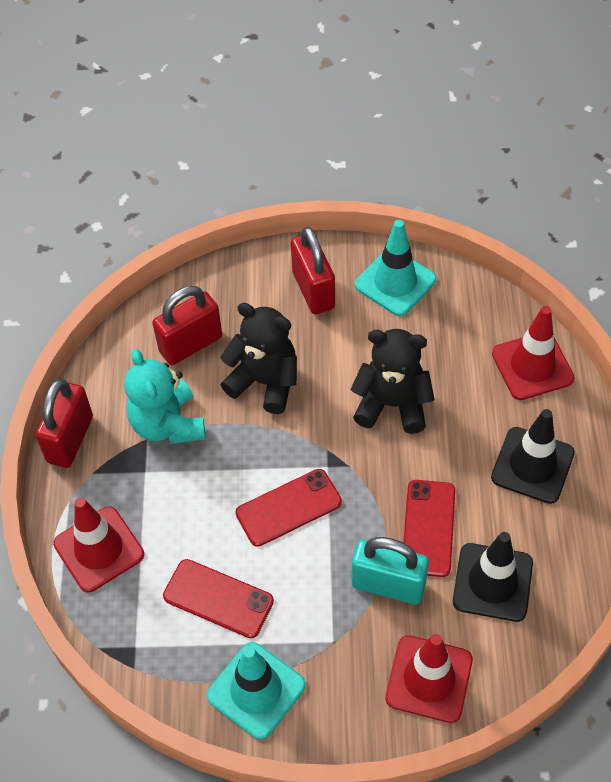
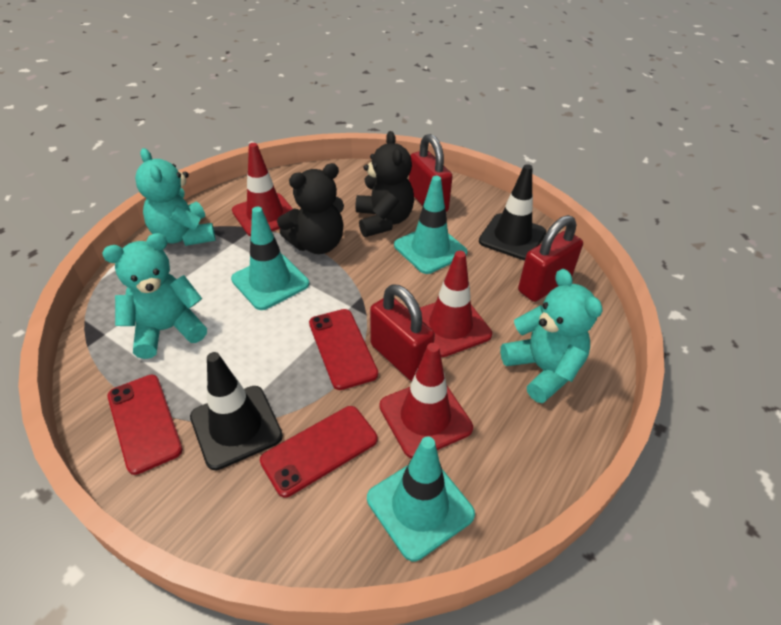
turquoise padlock: [352,537,429,604] = 1 -> none = 0
turquoise teddy bear: [124,349,206,444] = 1 -> [102,233,207,359] [135,148,216,246] [500,269,602,403] = 3
turquoise traffic cone: [207,642,306,740] [355,220,436,316] = 2 -> [231,207,309,310] [367,436,475,561] [394,176,467,274] = 3

